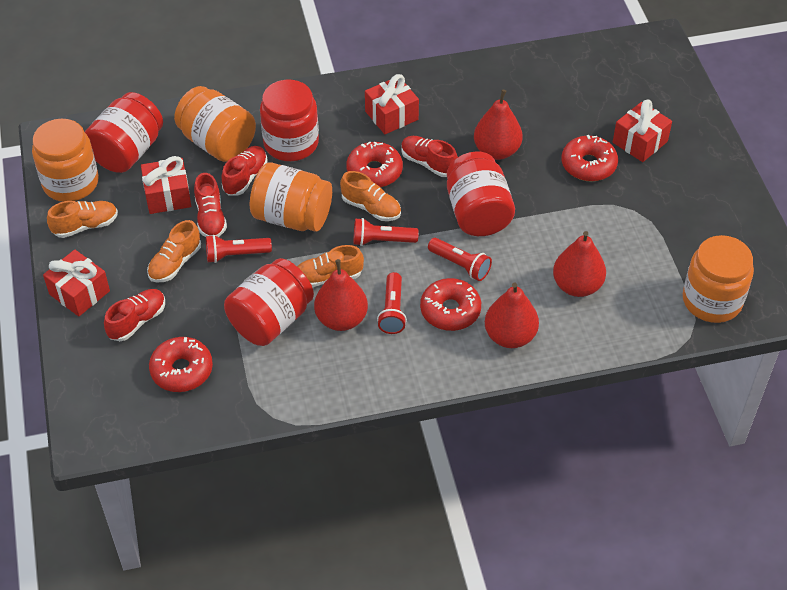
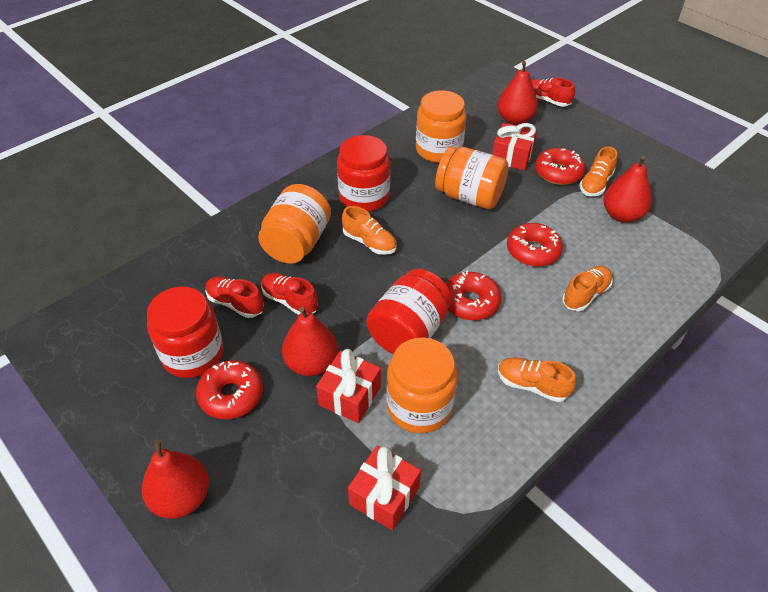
red flashlight: [206,235,272,263] [354,218,419,246] [377,272,407,334] [428,238,492,281] = 4 -> none = 0
red gift: [43,250,110,316] [141,156,191,214] [365,74,419,134] [613,100,672,162] = 4 -> [316,349,381,423] [348,446,421,530] [492,123,537,170] = 3
red jar: [85,92,163,173] [224,258,314,346] [260,80,319,161] [447,152,515,236] = 4 -> [147,287,224,378] [337,135,390,212] [367,269,452,354] = 3
red shoe: [104,289,165,341] [194,173,227,237] [222,146,267,196] [401,136,458,177] = 4 -> [206,276,264,318] [261,273,318,315] [531,78,575,107] = 3

